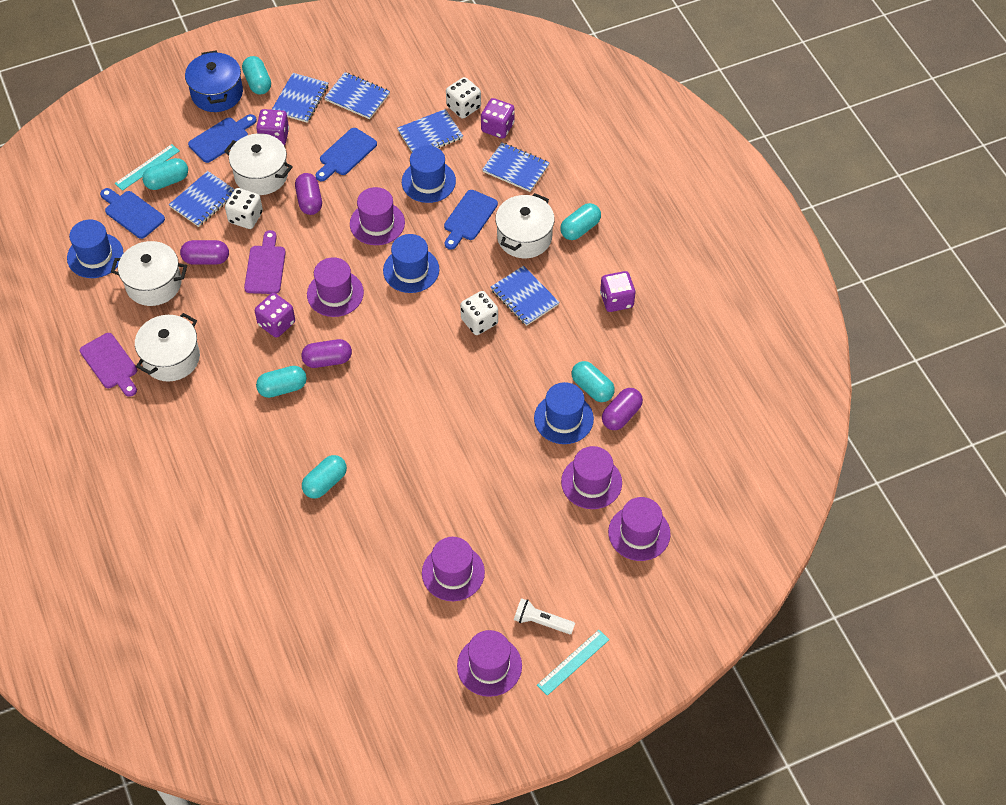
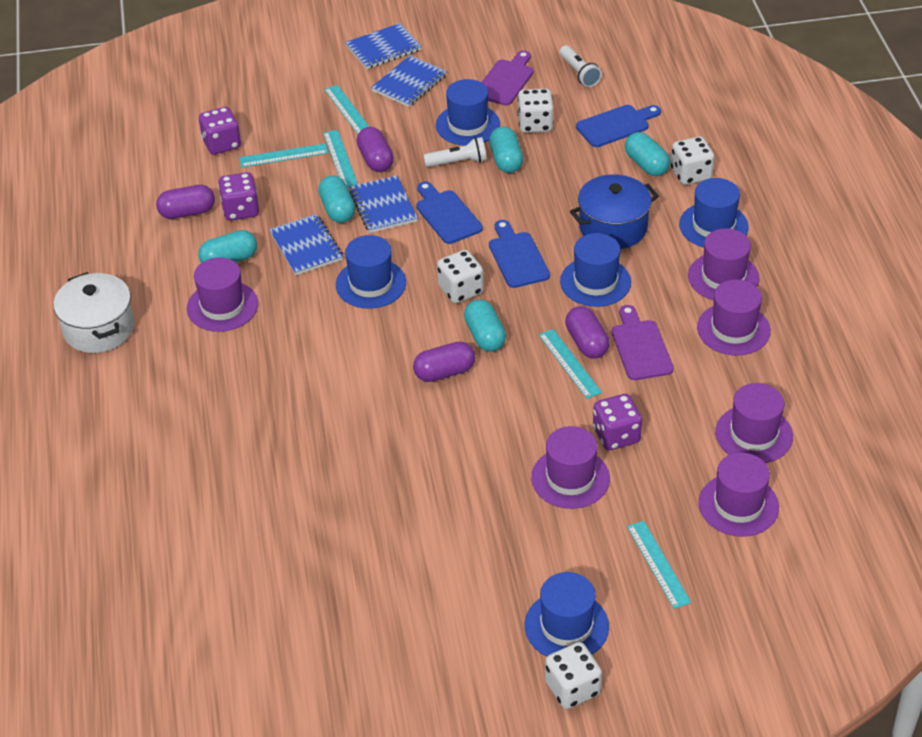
blue cutting board: [100,188,165,239] [188,114,257,163] [315,128,377,181] [444,190,498,250] = 4 -> [416,181,483,244] [489,220,550,288] [576,105,661,147] = 3
blue hat: [67,220,123,278] [383,234,439,293] [402,146,456,203] [534,382,594,444] = 4 -> [336,235,406,309] [436,79,500,146] [525,572,609,657] [560,233,631,307] [679,178,749,248] = 5
blue notebook: [169,171,235,227] [272,73,328,123] [324,72,390,119] [397,109,463,152] [482,142,550,192] [491,266,560,326] = 6 -> [269,214,343,275] [345,23,422,69] [349,176,418,233] [371,55,447,107] = 4
purple dice: [255,293,295,338] [256,109,289,145] [481,98,515,139] [600,271,636,312] = 4 -> [199,107,241,155] [218,172,259,221] [593,394,642,450] = 3
turquoise capsule: [142,158,188,190] [242,56,271,95] [256,366,307,398] [302,455,347,499] [560,203,601,240] [572,361,615,402] = 6 -> [198,230,257,263] [318,175,355,223] [464,299,506,352] [489,126,523,173] [625,132,670,176] = 5
turquoise ruler: [115,144,179,191] [537,630,609,696] = 2 -> [239,143,328,168] [323,130,358,187] [324,85,369,134] [539,329,602,399] [627,521,691,609] = 5
white dice: [225,188,263,229] [446,77,481,118] [460,291,498,335] = 3 -> [437,250,484,303] [517,89,554,133] [545,642,602,709] [671,136,714,185] = 4
white flashlight: [514,598,575,634] = 1 -> [424,137,487,167] [560,45,602,87] = 2
white pot: [111,241,187,306] [135,313,200,382] [224,133,292,195] [495,193,555,258] = 4 -> [53,272,134,353] = 1

